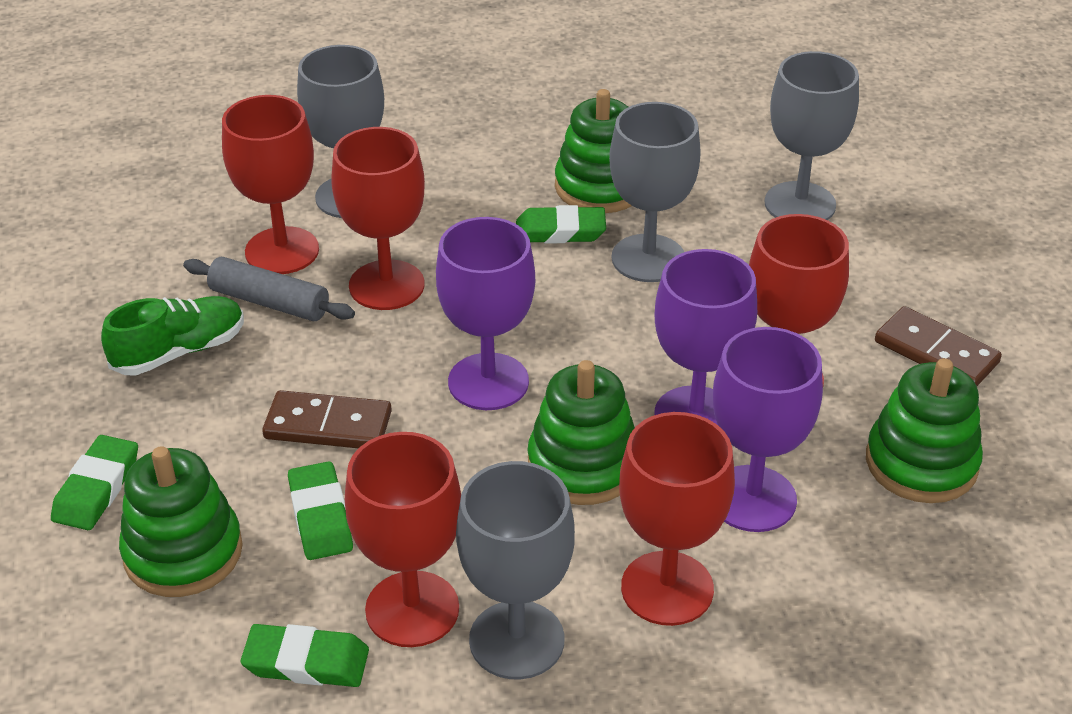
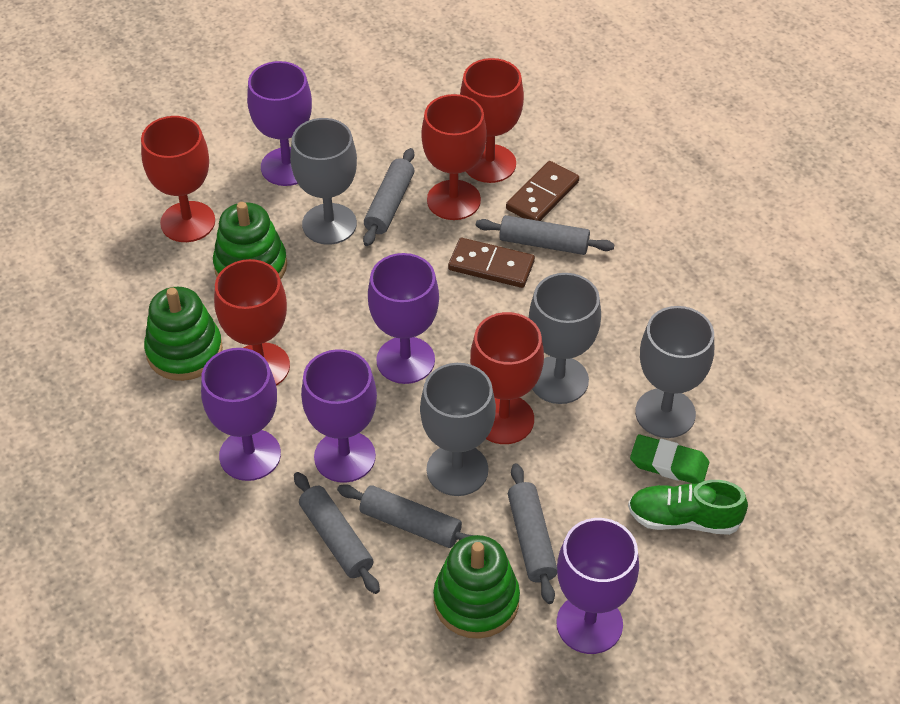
green eraser: [51,435,138,530] [241,624,369,687] [288,461,353,560] [516,205,606,243] = 4 -> [630,435,709,484] = 1
green stacking toy: [119,446,243,597] [527,360,635,505] [555,89,632,213] [866,358,983,503] = 4 -> [144,287,223,381] [213,202,287,279] [433,535,520,639] = 3
grey rolling pin: [183,257,355,321] = 1 -> [294,472,380,594] [337,484,473,548] [363,148,414,246] [476,215,615,255] [508,464,557,604] = 5
purple goblet: [436,217,535,410] [654,249,757,425] [713,327,823,532] = 3 -> [201,348,281,481] [247,61,312,186] [301,349,377,483] [368,253,439,384] [556,518,639,654] = 5

